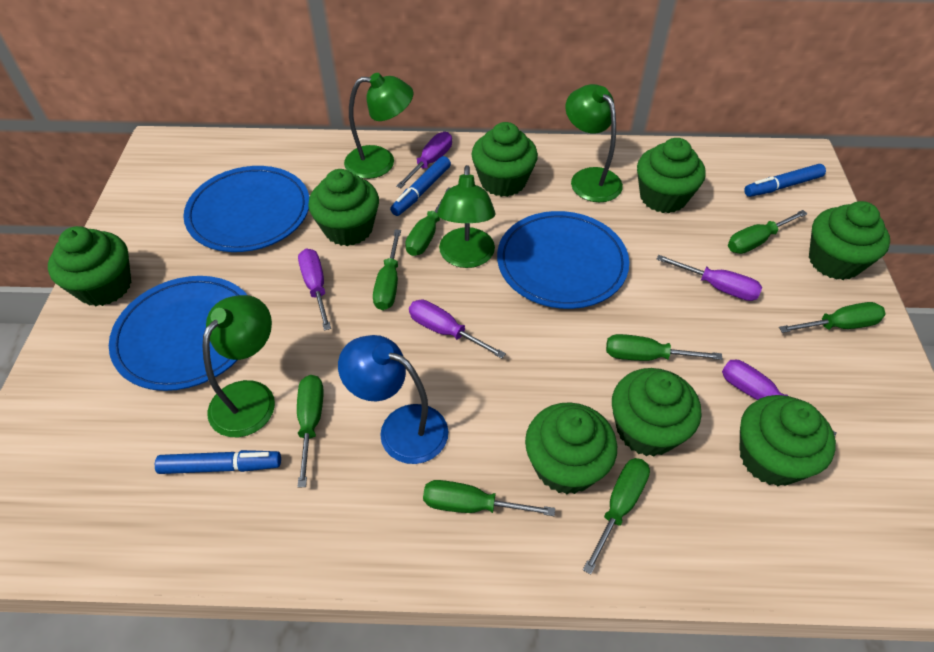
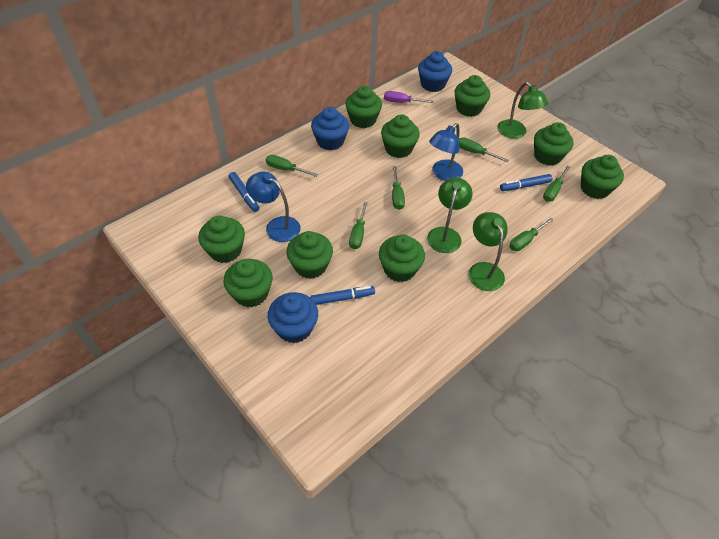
blue cupcake: none = 0 -> [268,292,318,343] [311,107,349,150] [418,51,452,92] = 3
blue lamp: [338,335,448,464] = 1 -> [246,172,301,242] [429,123,463,181] = 2
blue plate: [109,276,247,391] [183,166,309,252] [497,211,629,309] = 3 -> none = 0
green cupcake: [48,226,131,306] [308,169,379,246] [472,122,538,197] [525,402,617,494] [612,368,701,456] [637,138,706,213] [740,395,836,486] [809,201,890,280] = 8 -> [198,216,245,263] [223,259,273,308] [286,231,333,279] [345,86,382,128] [379,235,425,282] [381,114,420,158] [455,75,490,117] [534,122,573,166] [581,155,624,199] = 9
green lamp: [203,295,275,437] [344,73,414,179] [437,165,496,268] [565,84,623,202] = 4 -> [427,177,473,253] [469,212,508,291] [497,82,548,139] = 3
green screwdriver: [297,375,324,488] [373,229,401,310] [405,187,450,256] [423,480,555,516] [583,458,650,575] [606,334,722,361] [728,210,808,254] [779,302,886,333] = 8 -> [266,155,318,177] [349,202,368,249] [392,166,405,210] [459,137,509,162] [509,218,554,251] [543,166,570,202] = 6
purple screwdriver: [298,249,331,331] [396,132,452,188] [409,300,506,359] [656,255,762,301] [722,360,837,436] = 5 -> [384,91,434,103] = 1

